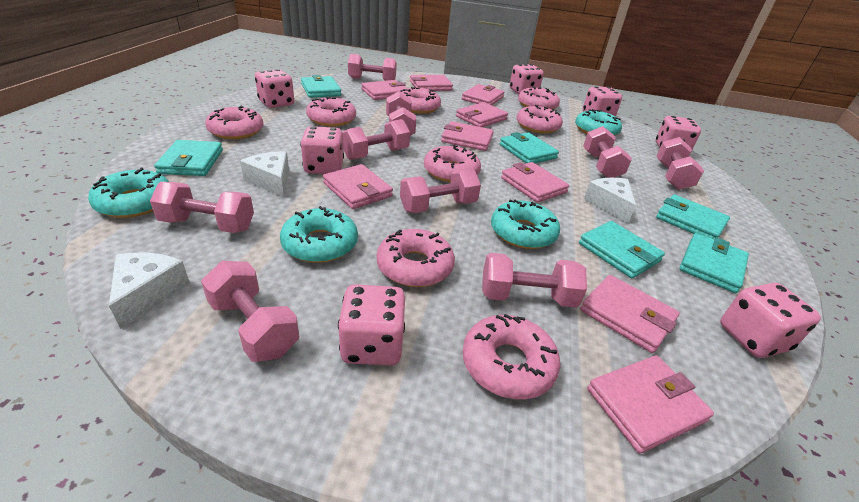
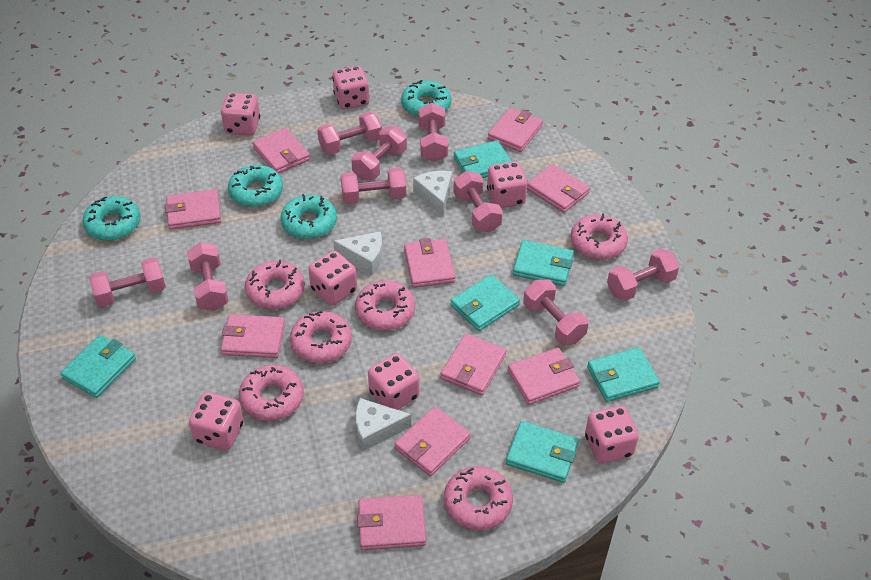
pink donut: [205,106,264,139] [306,97,356,127] [377,229,455,287] [400,87,441,114] [424,145,481,182] [462,314,560,399] [516,105,563,134] [518,86,560,109] = 8 -> [239,365,304,421] [245,260,305,309] [290,311,352,363] [355,281,415,331] [444,466,513,530] [571,214,628,260] = 6
pink wallet: [323,164,393,209] [361,80,408,100] [410,75,453,91] [441,121,494,151] [456,102,508,127] [462,84,505,105] [501,162,569,203] [580,275,680,353] [587,355,714,453] = 9 -> [165,189,221,230] [221,314,285,358] [252,128,310,174] [357,495,426,550] [394,406,471,476] [404,238,455,288] [440,333,506,395] [488,108,543,152] [508,348,580,405] [527,164,590,213] = 10

